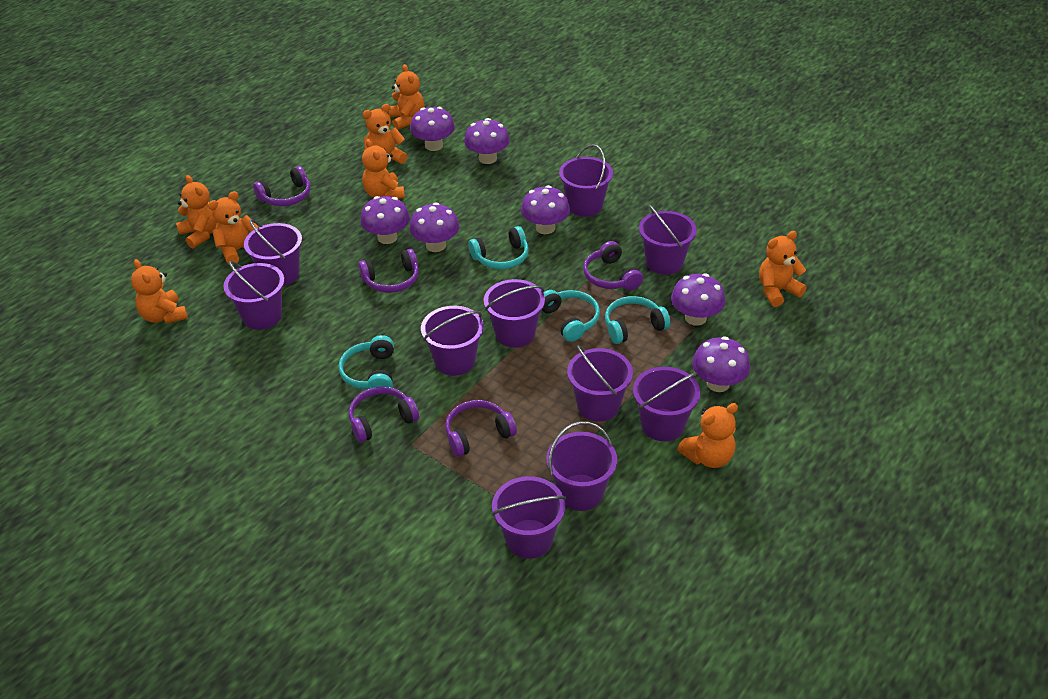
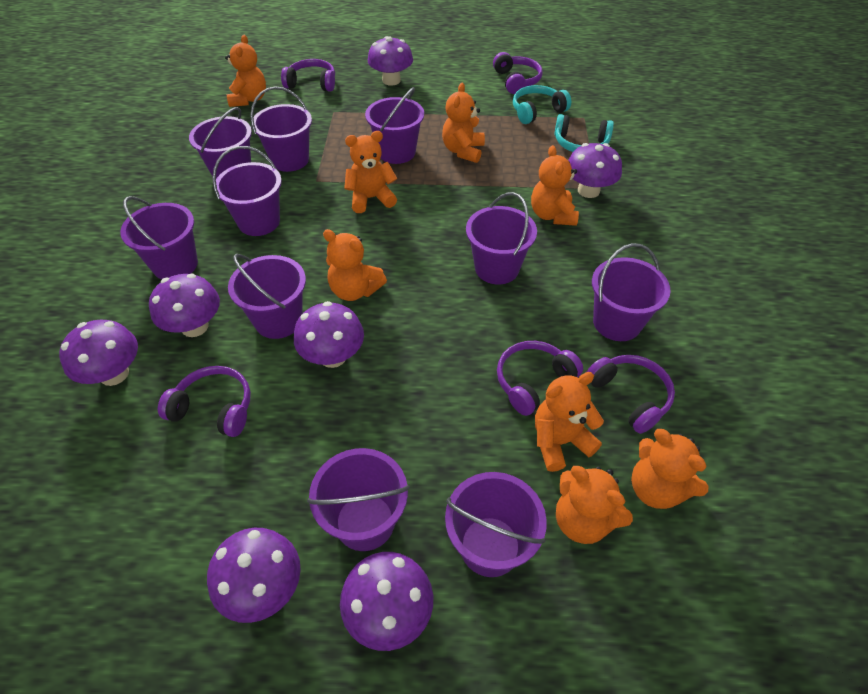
turquoise headphones: [339,335,394,389] [469,226,529,269] [542,290,600,342] [605,296,671,344] = 4 -> [513,85,571,124] [554,114,614,152] = 2

